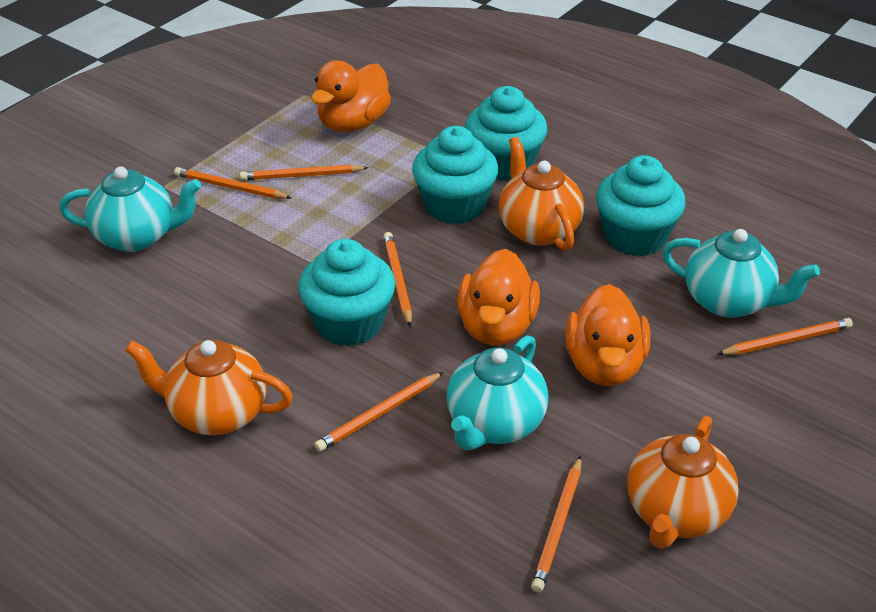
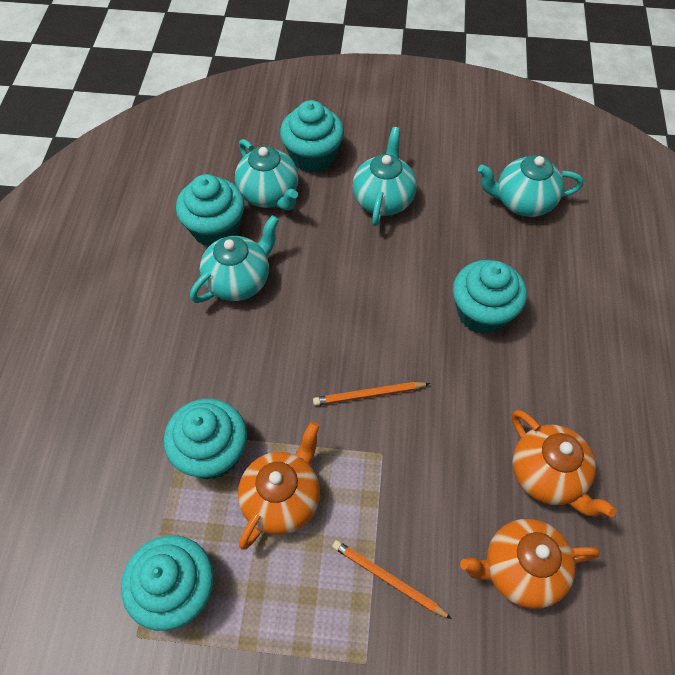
orange duck: [311,60,391,132] [457,249,540,345] [565,284,650,386] = 3 -> none = 0
orange pencil: [174,167,291,199] [240,164,369,181] [314,372,443,452] [383,232,412,327] [531,456,581,592] [717,318,853,355] = 6 -> [313,382,430,406] [332,540,452,619] = 2
turquoise cupcake: [298,239,395,346] [412,126,498,224] [465,86,547,181] [596,155,686,256] = 4 -> [121,535,214,631] [164,398,247,479] [176,174,245,247] [280,100,344,173] [453,260,527,334] = 5
turquoise teapot: [59,166,201,252] [447,335,549,450] [662,229,820,318] = 3 -> [190,215,279,303] [235,139,298,210] [353,127,417,226] [478,155,583,217] = 4

